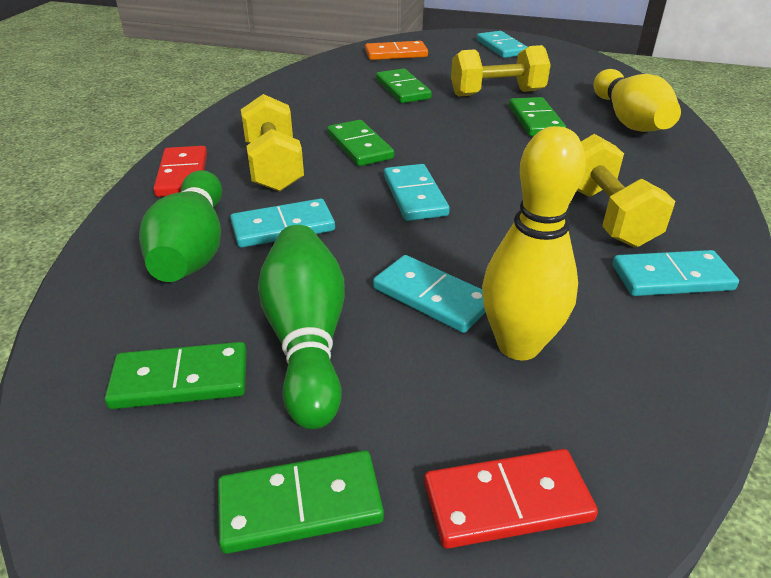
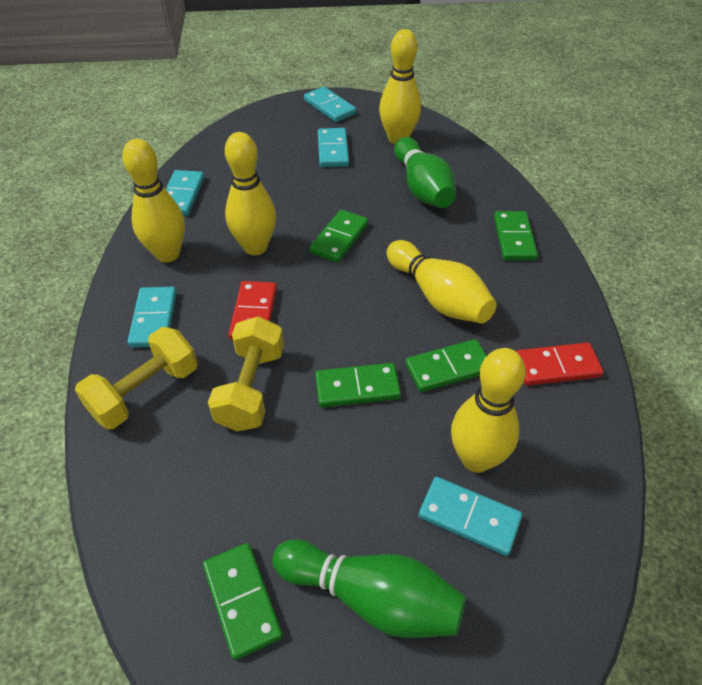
orange domino: [365,41,428,60] = 1 -> none = 0
yellow bowling pin: [482,126,586,360] [593,69,681,132] = 2 -> [122,139,185,263] [225,132,276,255] [379,29,421,144] [387,240,497,324] [451,348,526,473] = 5
yellow dumbbell: [241,94,304,192] [451,45,551,97] [577,134,675,248] = 3 -> [75,327,198,429] [208,316,284,431] = 2

